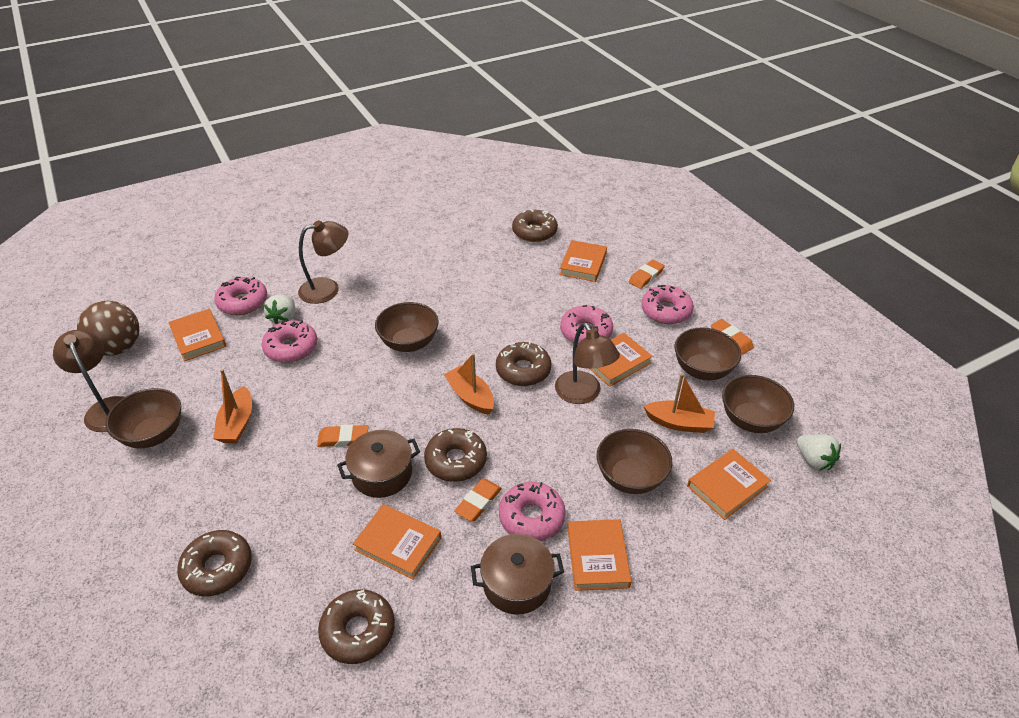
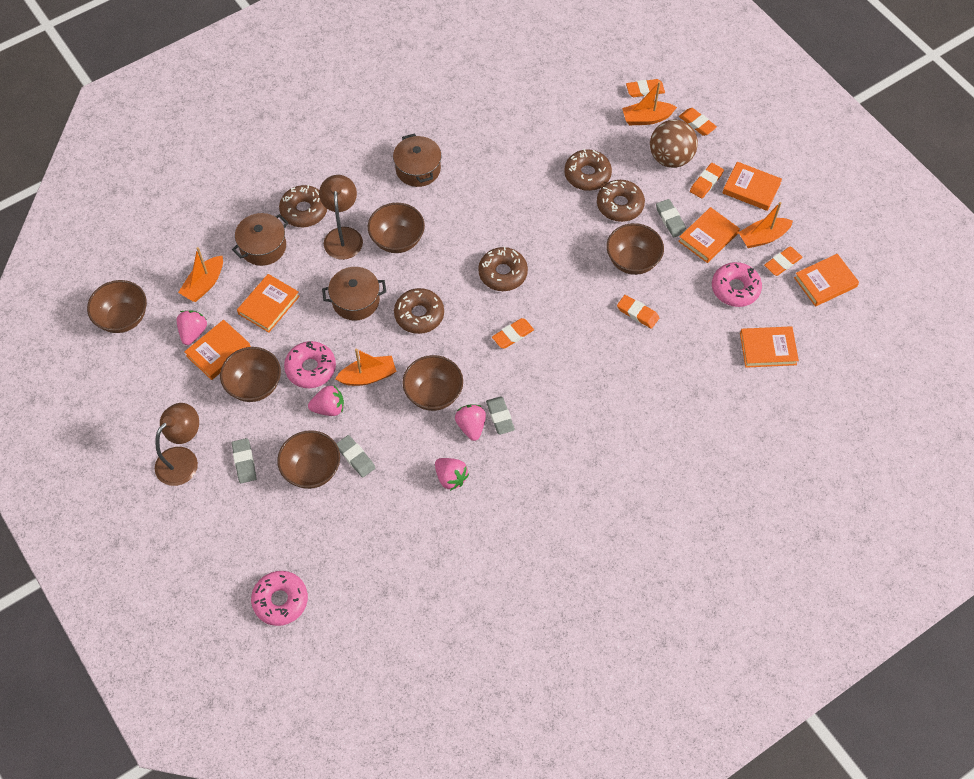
brown bowl: [106,388,181,449] [375,302,439,352] [597,429,673,494] [674,327,741,380] [722,375,794,433] = 5 -> [87,280,147,333] [220,347,281,402] [277,430,340,489] [368,203,425,253] [402,355,463,411] [607,223,664,275] = 6
brown lamp: [53,330,124,432] [298,220,348,304] [555,323,620,404] = 3 -> [155,403,199,486] [319,175,363,260] = 2
brown pot: [337,430,420,498] [471,534,564,615] = 2 -> [232,213,289,266] [322,267,386,321] [393,133,441,187] = 3
grey eraser: none = 0 -> [232,438,257,483] [336,435,375,478] [486,396,515,435] [656,199,686,237] = 4
orange boat: [213,369,252,443] [444,353,494,415] [643,373,715,433] = 3 -> [178,247,223,302] [335,348,396,386] [622,82,677,125] [738,202,793,248] = 4
orange eraser: [317,425,369,447] [454,479,502,521] [629,259,665,289] [711,319,754,354] = 4 -> [492,318,534,349] [617,295,659,329] [626,79,665,97] [679,108,717,136] [690,163,724,199] [764,247,802,276] = 6
pink donut: [214,277,267,315] [262,320,317,363] [499,482,566,541] [560,305,613,344] [641,285,694,324] = 5 -> [251,571,308,626] [284,341,336,388] [712,262,762,307] = 3
pink strawberry: none = 0 -> [177,311,207,345] [308,386,344,416] [435,458,469,491] [455,405,486,441] = 4
white strawberry: [264,295,295,324] [797,434,841,471] = 2 -> none = 0

